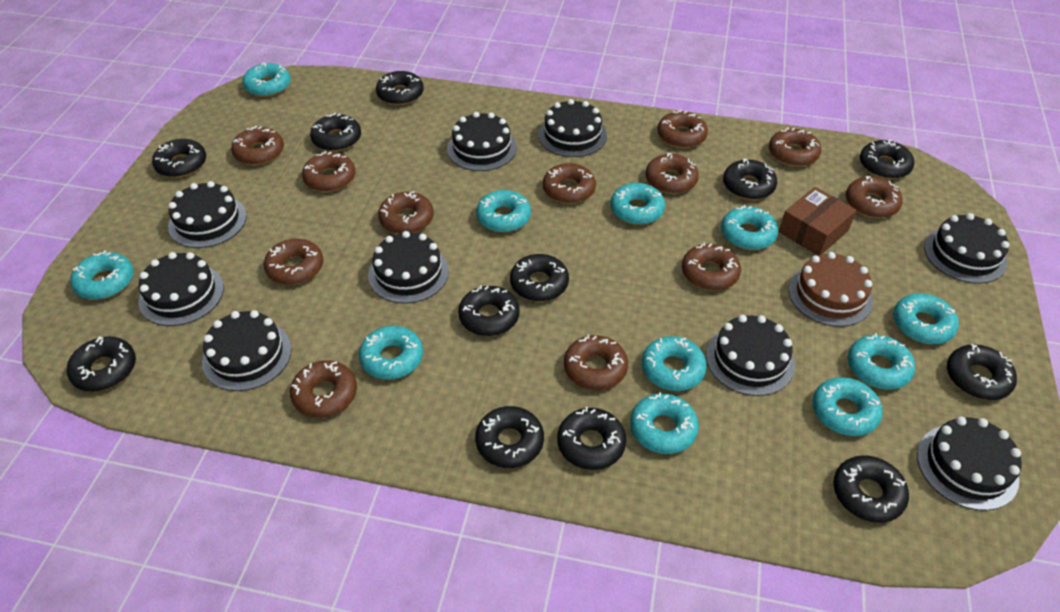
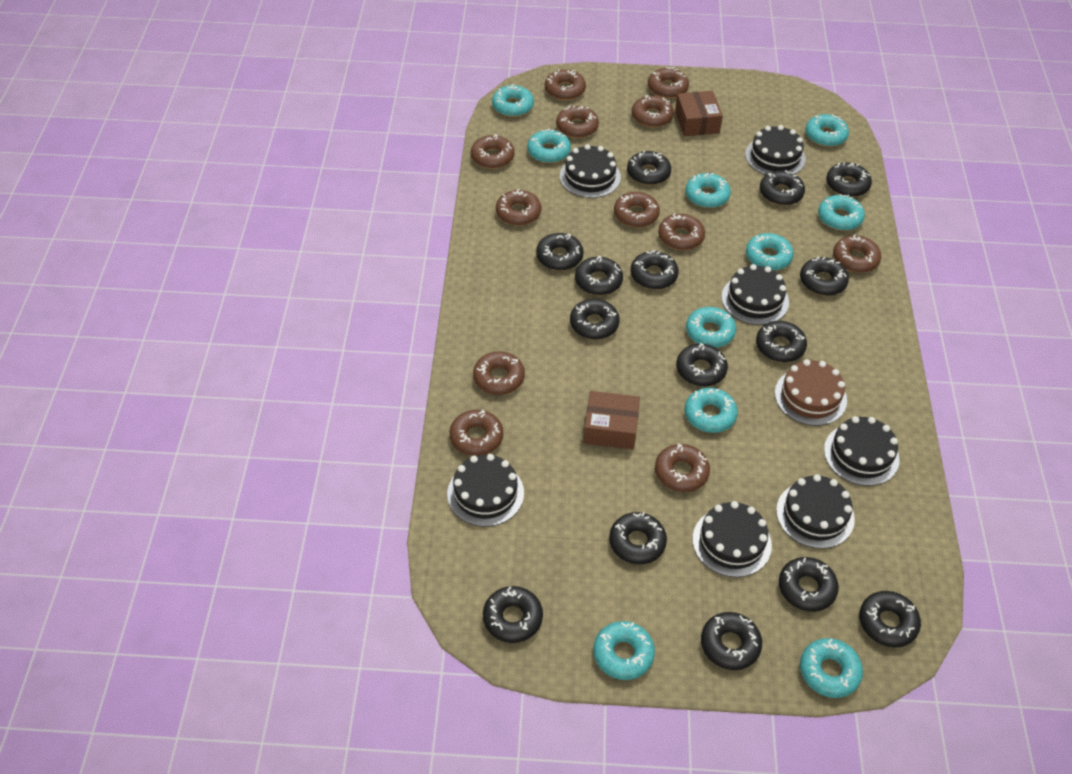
black cake: [138,252,224,326] [168,181,247,248] [202,310,292,391] [368,231,449,303] [447,112,517,171] [538,99,607,157] [706,315,795,396] [917,417,1022,511] [924,213,1009,284] = 9 -> [447,454,524,527] [560,144,621,198] [693,501,772,577] [721,264,789,325] [745,125,806,175] [776,474,855,549] [824,416,900,486] = 7
black donut: [67,336,136,392] [152,139,206,178] [310,113,361,151] [376,71,424,105] [458,285,519,336] [475,406,544,468] [510,254,569,301] [557,407,626,470] [723,158,777,200] [833,455,909,523] [860,140,914,179] [947,344,1017,400] = 12 -> [483,586,543,643] [536,233,584,271] [570,299,620,340] [575,256,623,295] [609,512,667,564] [627,150,671,185] [630,250,679,289] [676,343,728,386] [701,612,762,670] [756,321,807,362] [760,170,805,205] [779,557,839,612] [800,256,849,296] [826,162,872,197] [859,591,921,648] = 15
brown box: [779,187,856,255] = 1 -> [584,391,640,450] [675,91,723,136] = 2
turquoise donut: [70,250,134,300] [243,62,291,97] [359,326,423,380] [476,190,531,232] [610,183,665,225] [630,392,699,454] [642,336,707,391] [721,205,778,250] [813,377,883,436] [848,333,915,390] [893,293,959,344] = 11 -> [492,84,534,117] [527,128,571,163] [593,621,655,680] [685,173,731,208] [685,388,738,433] [686,307,736,348] [746,233,794,271] [800,638,863,698] [805,114,849,147] [818,194,865,231] = 10

